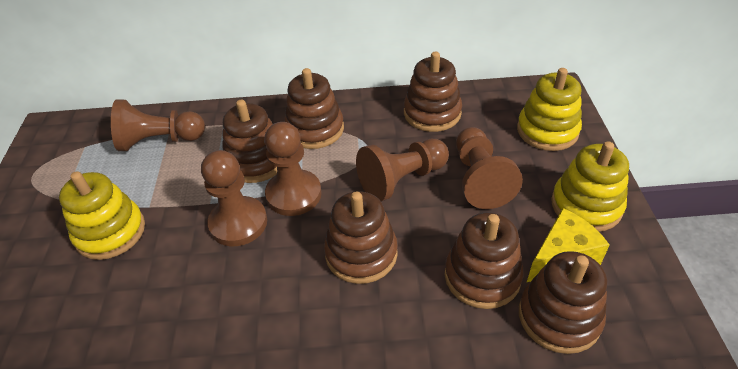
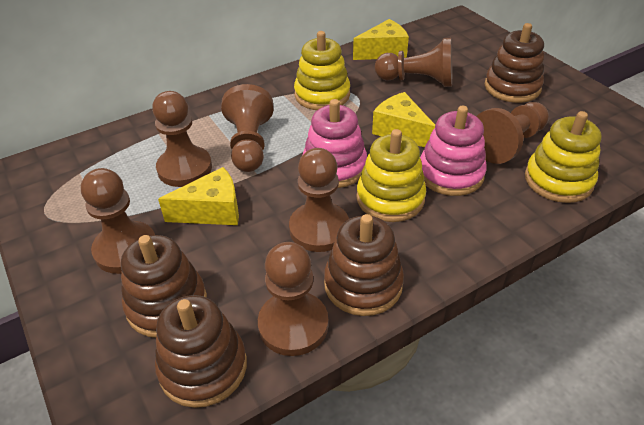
brown pawn: [111,99,205,151] [201,150,267,246] [264,122,322,216] [356,139,449,202] [456,127,523,209] = 5 -> [81,168,155,274] [152,91,212,187] [221,84,273,172] [258,242,329,356] [289,148,349,252] [375,38,452,87] [476,102,549,164] = 7
brown stacking toy: [222,100,277,183] [284,68,344,149] [324,191,398,284] [404,52,462,132] [445,212,524,309] [519,251,607,354] = 6 -> [121,235,207,338] [155,295,247,408] [324,214,404,316] [485,23,544,103] = 4
pink stacking toy: none = 0 -> [303,99,367,188] [420,106,487,196] = 2
yellow cheese: [527,208,610,282] = 1 -> [158,167,239,225] [353,19,409,60] [372,92,435,147] = 3

